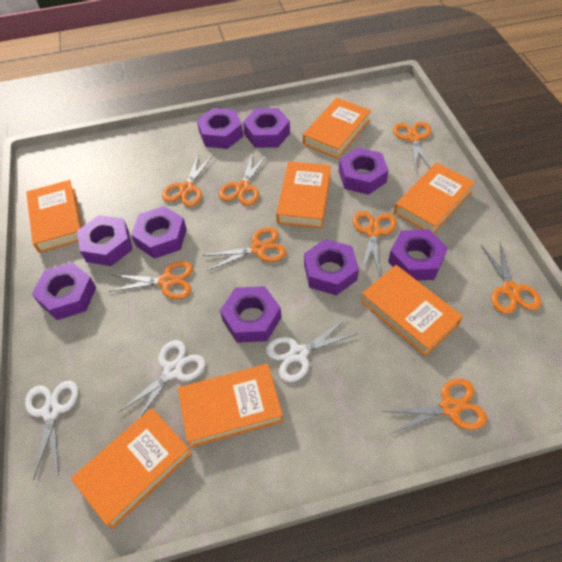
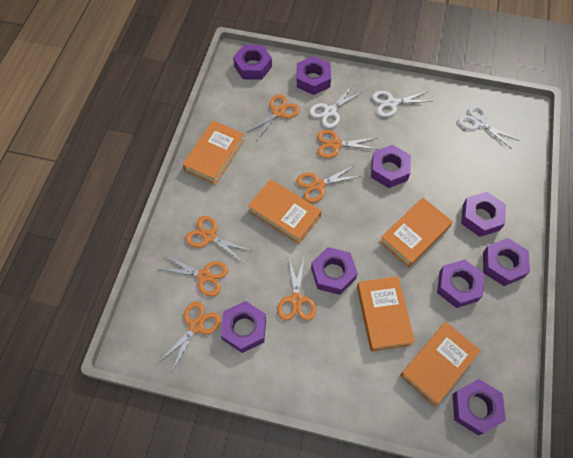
orange book: [26,180,82,253] [71,408,192,529] [178,364,283,448] [276,162,331,228] [303,98,371,159] [360,265,463,357] [394,163,475,234] = 7 -> [182,121,244,185] [248,179,321,244] [357,276,415,351] [380,197,453,267] [400,322,481,406] = 5
orange scissors: [108,261,193,300] [162,152,214,207] [202,227,286,271] [219,154,268,206] [353,211,396,276] [382,378,487,434] [393,122,431,170] [481,243,541,314] = 8 -> [159,301,221,371] [160,255,228,296] [185,216,251,263] [246,94,300,140] [277,255,316,321] [296,165,361,203] [317,130,379,158] = 7

